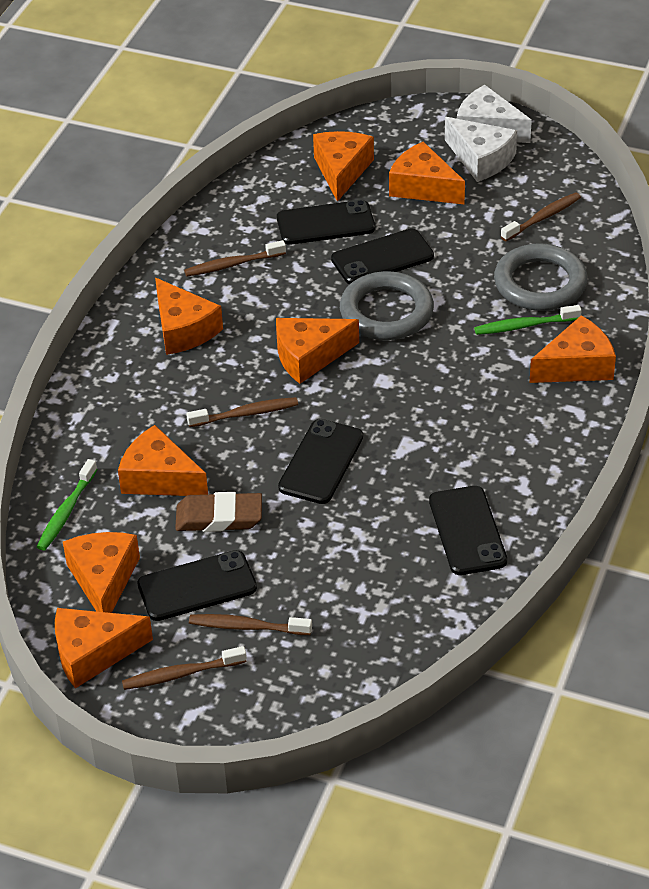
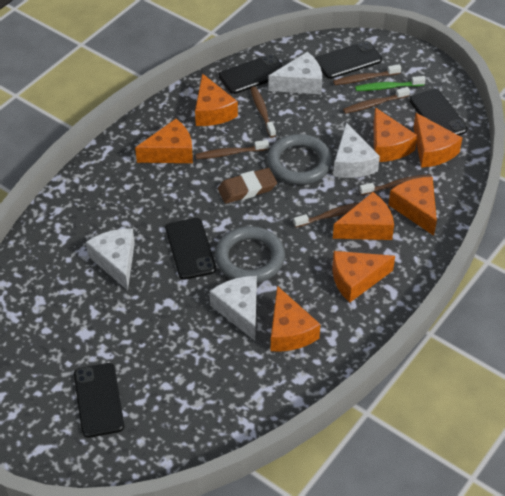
brown toothbrush: [122,646,247,690] [184,240,286,277] [186,397,298,427] [189,614,312,635] [501,192,581,241] = 5 -> [195,140,269,159] [250,87,276,138] [293,203,359,228] [333,64,401,85] [343,87,410,114] [359,174,432,195] = 6
green toothbrush: [37,459,98,551] [474,305,582,335] = 2 -> [355,76,426,91] = 1
white cheese: [445,117,517,182] [457,85,532,143] = 2 -> [86,228,135,290] [210,276,257,341] [268,52,322,94] [333,122,380,178] = 4

